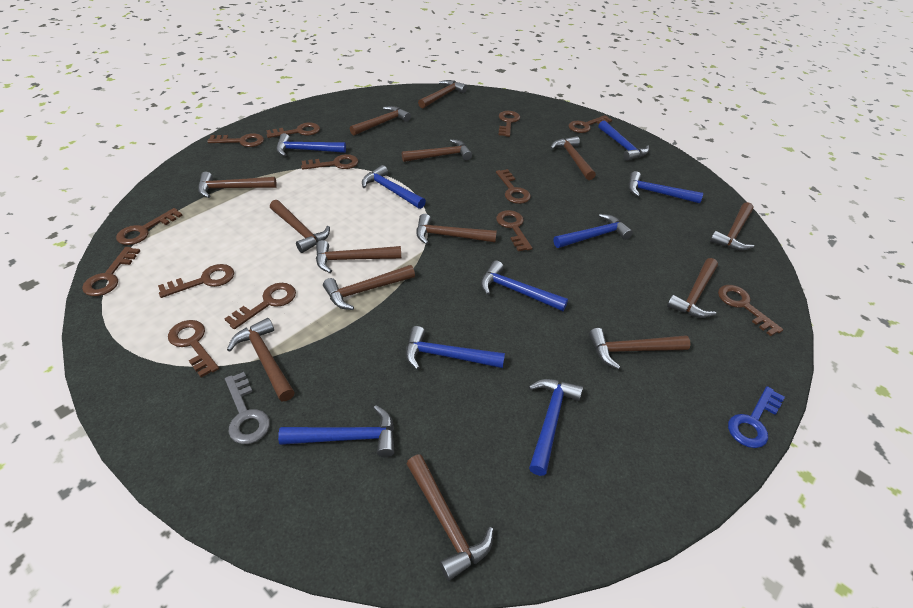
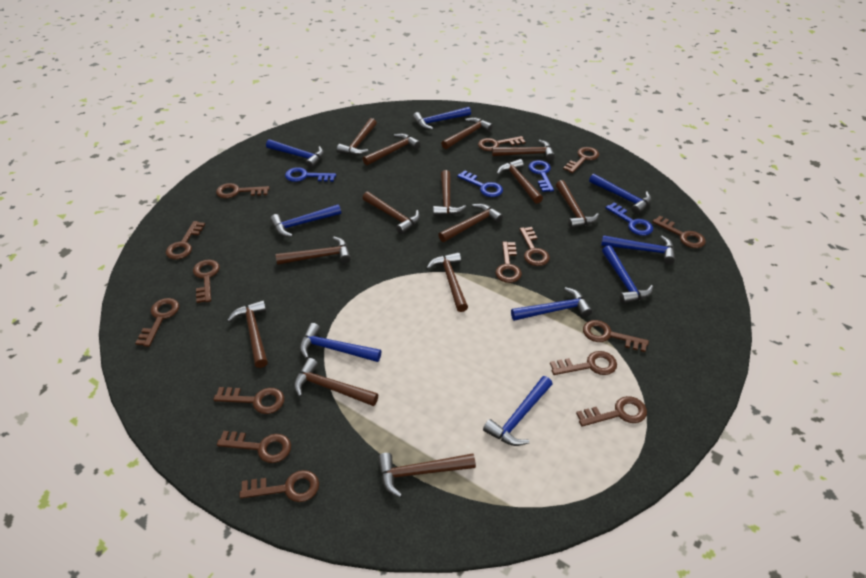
blue key: [728,386,785,448] = 1 -> [285,167,336,182] [457,170,503,197] [528,160,554,192] [605,203,653,236] = 4
brown key: [82,247,140,296] [116,208,183,245] [158,264,234,298] [168,320,219,377] [207,133,264,147] [224,283,296,329] [266,123,320,138] [301,154,358,170] [496,169,531,204] [496,210,532,251] [498,111,520,137] [568,115,612,133] [718,285,784,336] = 13 -> [135,298,179,347] [166,221,205,259] [193,260,220,303] [213,387,284,414] [216,183,269,198] [217,431,291,463] [239,470,319,502] [478,136,525,151] [495,242,522,283] [519,227,550,266] [550,351,617,375] [563,147,599,173] [576,396,647,427] [583,320,649,352] [652,216,706,248] = 15
grey key: [225,372,270,444] = 1 -> none = 0

